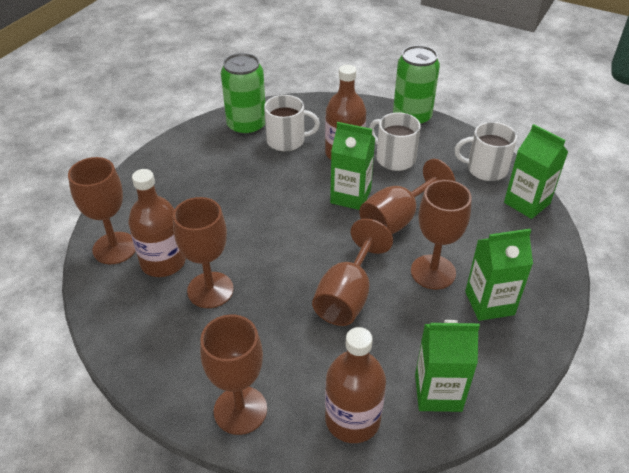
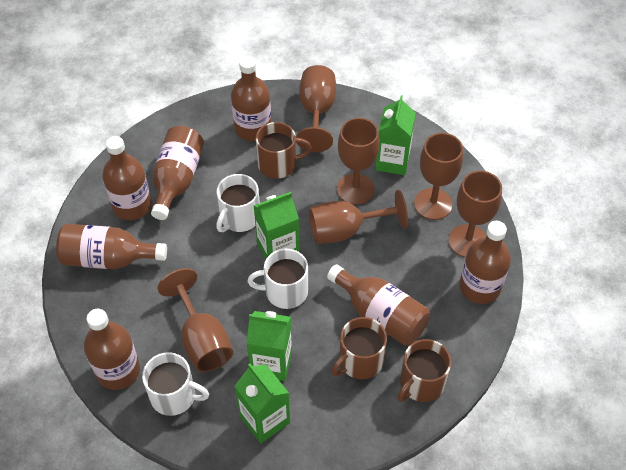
brown bottle: [128,169,186,277] [325,65,366,160] [325,327,386,443] = 3 -> [56,224,167,269] [84,309,140,390] [102,136,152,220] [151,126,204,220] [231,56,271,141] [327,264,430,346] [459,221,511,304] = 7
brown mug: none = 0 -> [256,122,311,178] [331,317,387,379] [397,339,451,402] = 3
green can: [221,53,265,136] [393,45,440,126] = 2 -> none = 0

